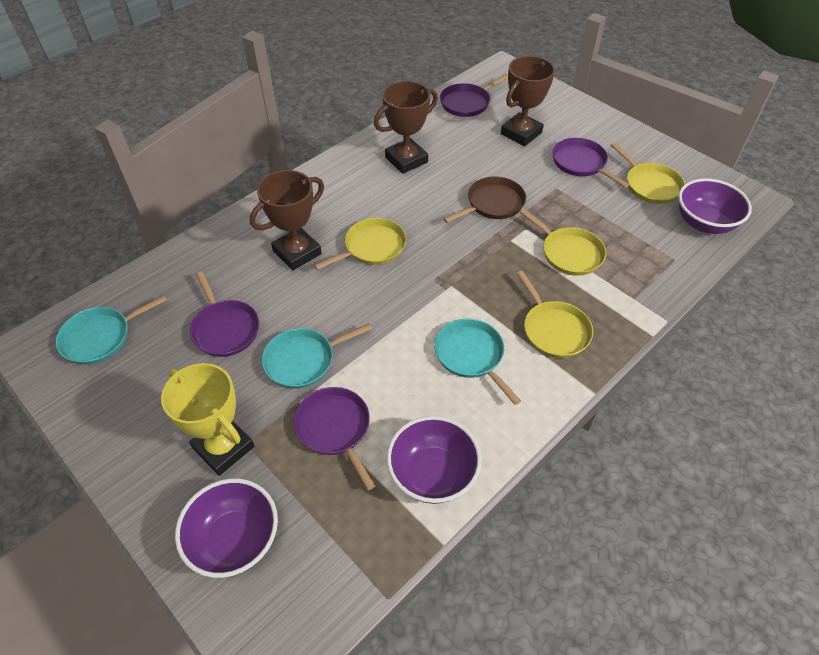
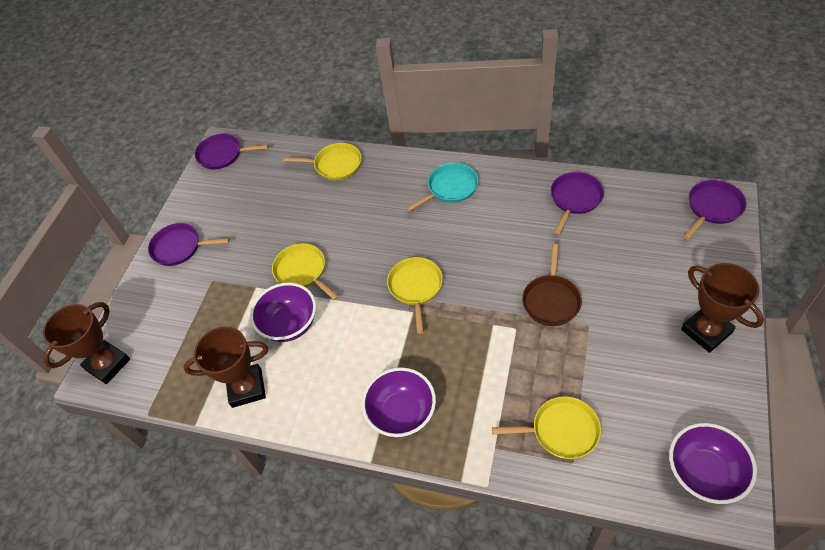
turquoise pan: [56,295,167,365] [262,323,372,388] [434,319,521,405] = 3 -> [406,163,478,211] = 1
yellow trophy: [161,363,254,476] = 1 -> none = 0

